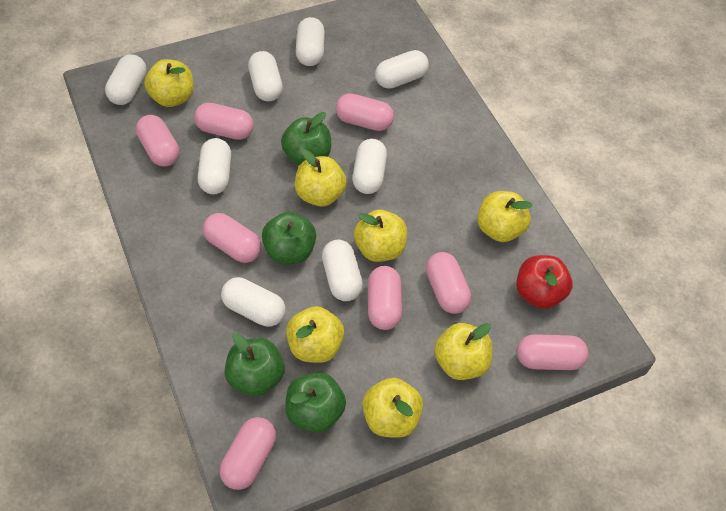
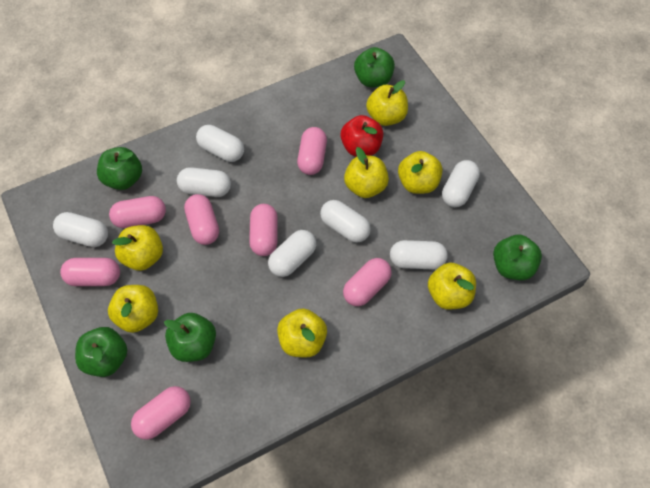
green apple: [225,333,284,397] [262,212,316,264] [281,112,331,166] [285,372,346,433] = 4 -> [75,327,127,377] [97,147,142,190] [164,313,216,362] [354,47,395,87] [493,235,542,280] = 5
pink capsule: [136,115,179,167] [194,103,254,140] [203,213,262,263] [220,417,276,490] [336,94,394,131] [368,266,402,330] [426,252,471,314] [517,334,588,370] = 8 -> [60,258,120,286] [109,196,166,228] [131,386,191,440] [184,194,219,245] [249,204,278,256] [297,127,327,175] [343,258,392,306] = 7
white capsule: [105,54,146,105] [198,138,231,194] [221,277,286,327] [248,51,283,101] [296,17,325,66] [322,240,363,301] [352,139,387,194] [375,50,429,89] = 8 -> [53,212,108,247] [177,167,231,197] [196,125,244,162] [268,230,316,277] [320,200,371,243] [390,240,448,270] [442,160,480,207] = 7

